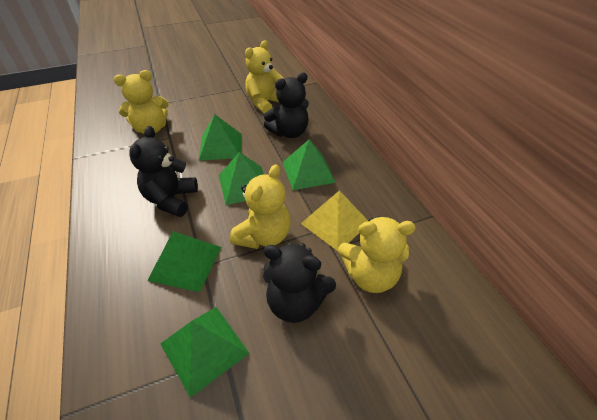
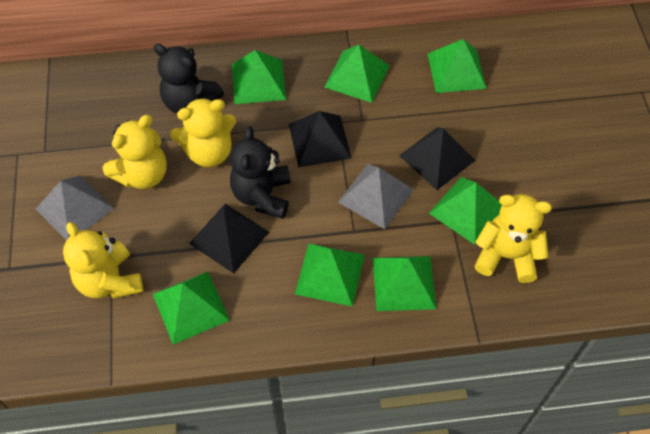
black pyramid: none = 0 -> [189,204,269,274] [289,111,352,167] [399,127,475,190] = 3
black teddy bear: [129,126,198,217] [263,243,336,323] [264,73,309,138] = 3 -> [154,43,224,114] [230,126,291,219] = 2
green pyramid: [147,231,221,292] [160,307,250,398] [199,114,241,161] [219,152,264,205] [282,139,336,190] = 5 -> [153,272,230,345] [232,50,286,104] [295,243,365,307] [324,45,390,103] [373,256,436,311] [428,39,487,93] [429,177,502,245] = 7
grey pyramid: none = 0 -> [36,175,114,241] [338,164,414,229] = 2
yellow pyramid: [301,190,368,251] = 1 -> none = 0

